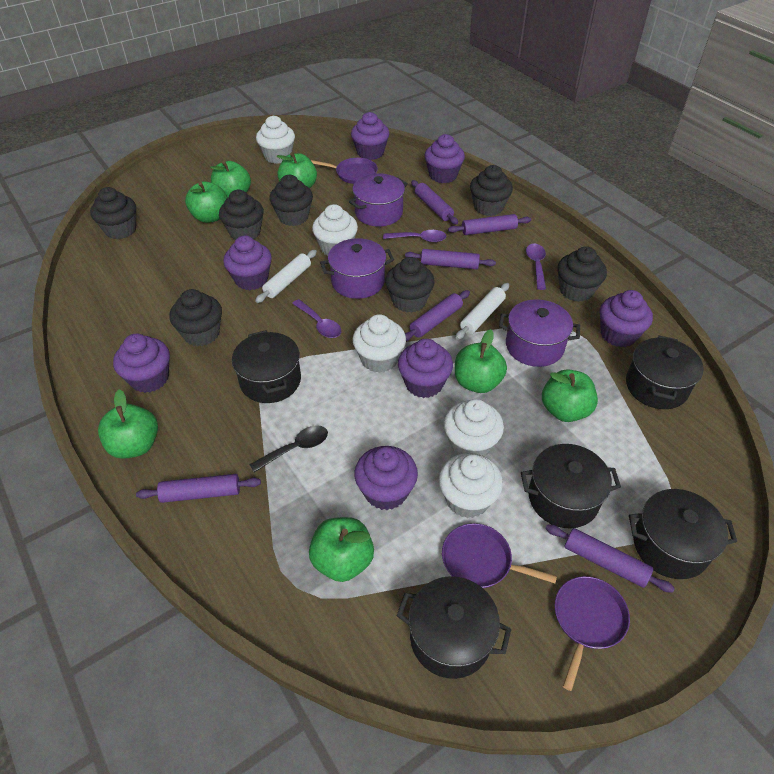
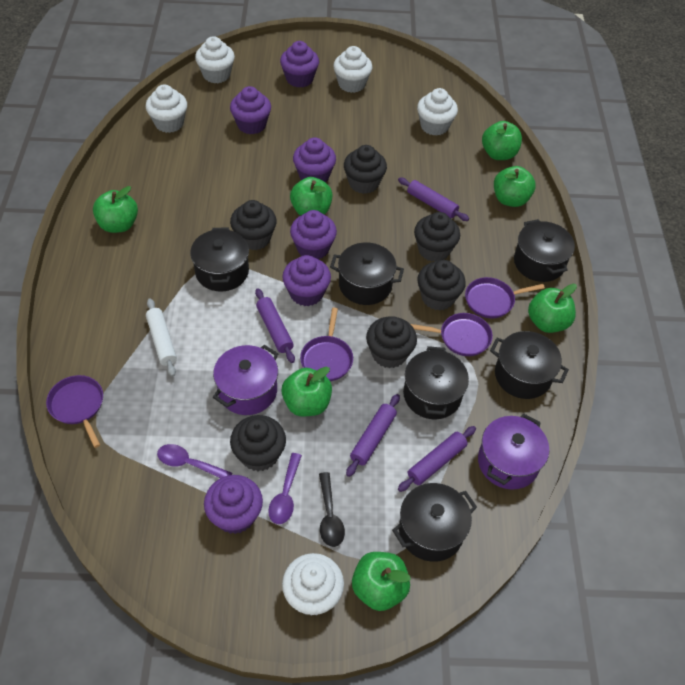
black cupcake: [90,187,136,239] [170,289,222,346] [219,190,264,240] [269,175,313,226] [385,257,435,313] [470,165,513,216] [557,246,607,302] = 7 -> [230,200,277,250] [230,415,286,471] [344,145,387,194] [366,316,417,368] [414,212,460,262] [417,260,466,311] = 6
black pot: [232,330,301,403] [397,576,511,679] [521,444,621,528] [626,336,704,409] [629,489,737,579] = 5 -> [190,227,249,292] [330,242,404,305] [392,483,477,562] [403,346,469,419] [490,331,569,399] [514,219,575,282] = 6
purple cupcake: [113,334,170,393] [223,236,272,290] [351,112,390,160] [354,446,418,510] [398,339,453,398] [424,134,465,183] [600,290,653,347] = 7 -> [204,475,263,534] [230,86,271,134] [280,41,319,88] [282,255,331,306] [290,210,337,259] [293,137,336,183] = 6
purple pan: [311,158,378,184] [442,523,557,588] [555,576,630,691] = 3 -> [46,375,103,448] [300,308,353,381] [411,313,493,356] [465,277,545,318] = 4
purple pot: [320,238,394,299] [349,173,408,226] [499,299,580,367] = 3 -> [213,345,278,415] [478,414,549,490] = 2
purple rolling pin: [136,474,261,503] [405,249,496,270] [405,290,470,341] [411,180,458,225] [448,214,531,235] [545,524,675,593] = 6 -> [255,288,295,363] [346,394,400,477] [398,177,469,221] [398,426,476,492] = 4
purple spoon: [292,299,341,338] [383,230,447,242] [526,243,546,290] = 3 -> [157,444,233,478] [268,453,302,524] = 2
white rolling pin: [255,250,317,303] [456,283,509,340] = 2 -> [146,298,177,377] = 1

